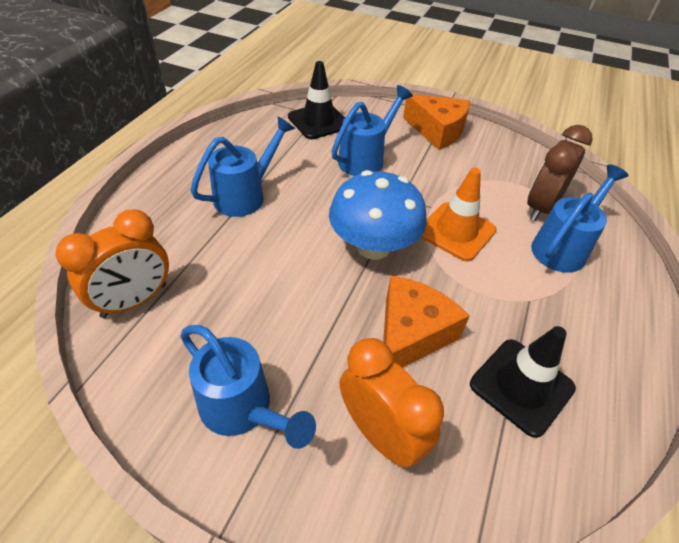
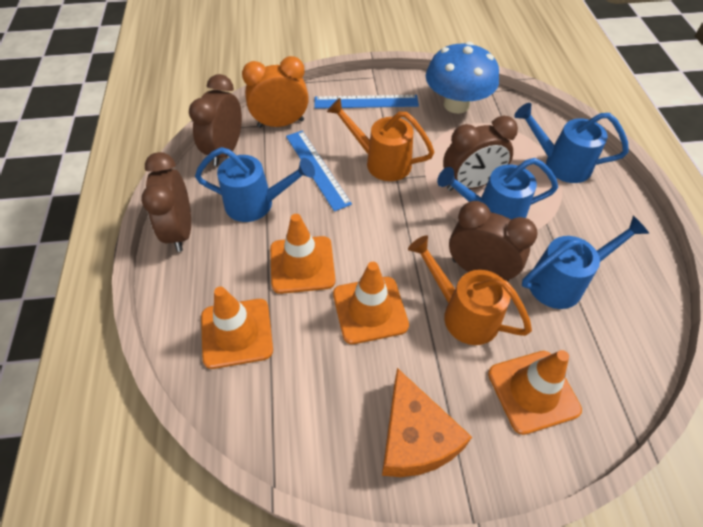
black traffic cone: [288,61,345,139] [470,326,576,438] = 2 -> none = 0
blue ruler: none = 0 -> [286,131,352,212] [314,95,419,109] = 2
brown clock: [527,125,593,221] = 1 -> [141,152,191,252] [189,74,242,166] [443,116,518,191] [449,201,538,281] = 4
orange cheese: [383,276,469,368] [403,94,470,150] = 2 -> [382,368,472,477] = 1
orange clock: [55,209,169,318] [340,338,444,467] = 2 -> [242,56,309,128] = 1
orange traffic cone: [421,168,497,261] = 1 -> [201,287,273,369] [270,214,335,294] [333,262,409,344] [488,350,582,435] = 4
orange watering can: none = 0 -> [327,98,434,181] [408,235,532,345] = 2

